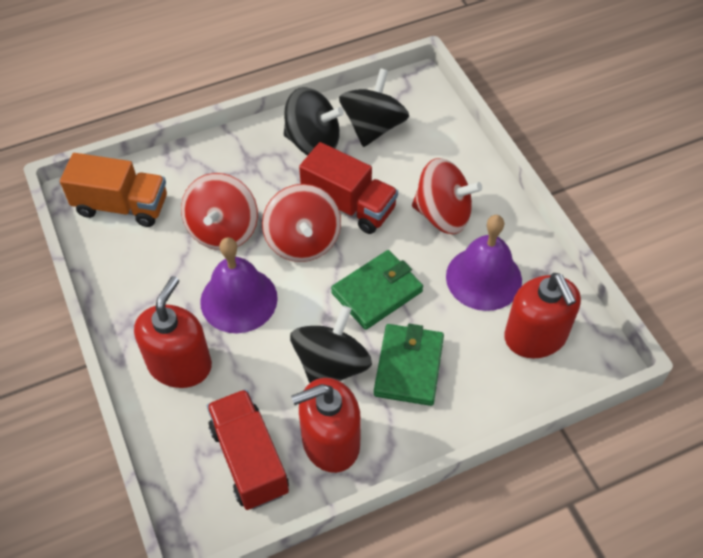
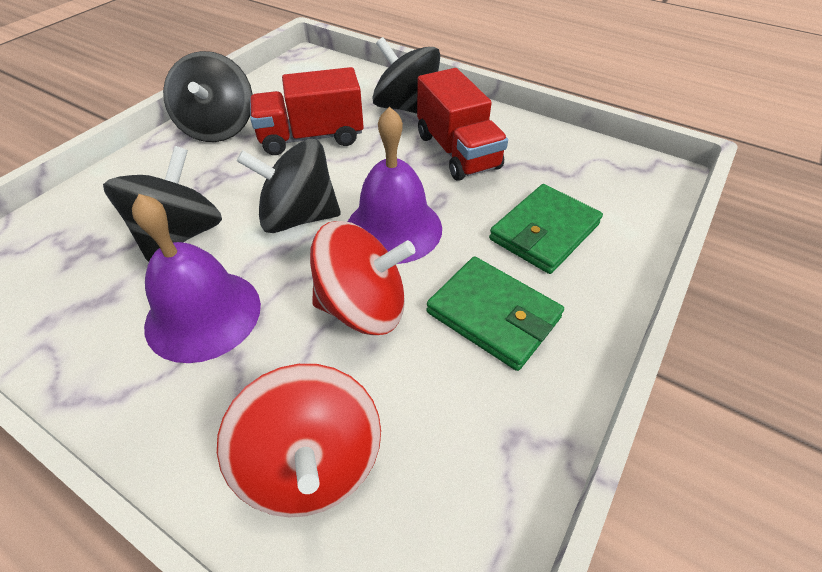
black spinning top: [284,87,344,155] [290,306,372,383] [339,68,409,147] = 3 -> [103,146,222,262] [163,51,253,142] [237,139,341,233] [372,37,440,114] = 4
orange truck: [60,153,167,227] = 1 -> none = 0
red soap dispenser: [134,276,212,388] [291,378,361,473] [504,273,581,358] = 3 -> none = 0
red spinning top: [181,173,258,250] [262,184,341,262] [412,158,482,234] = 3 -> [217,364,381,518] [310,221,415,335] = 2

